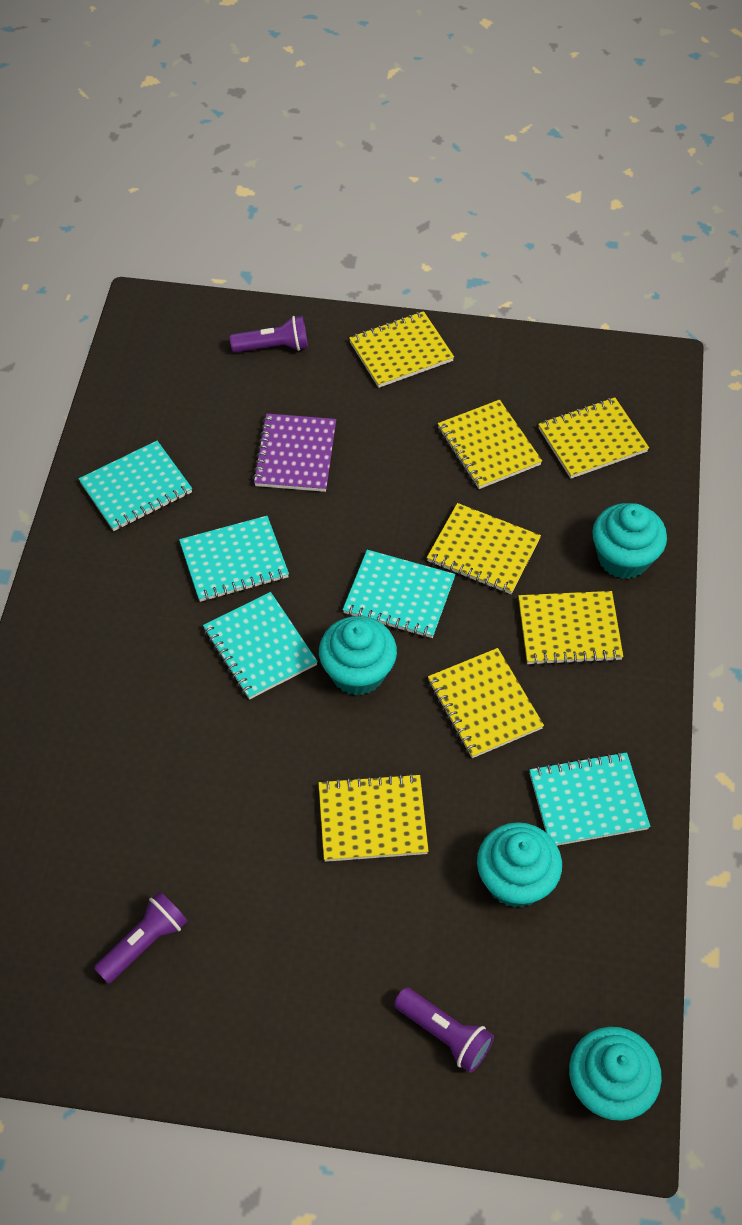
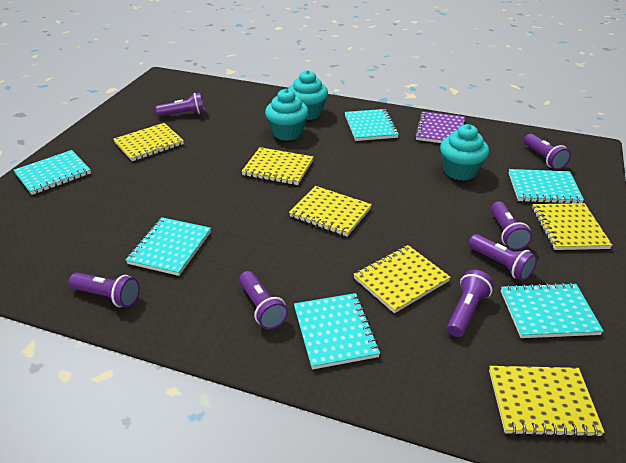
purple flashlight: [94,891,188,984] [230,316,308,352] [394,988,494,1073] = 3 -> [69,273,140,307] [156,93,205,117] [239,271,288,330] [447,270,494,337] [468,234,537,281] [491,201,532,251] [524,134,571,170] = 7
turquoise cupcake: [319,616,397,696] [477,822,562,908] [569,1027,662,1121] [592,503,667,579] = 4 -> [265,88,309,141] [288,70,328,120] [440,124,489,181] = 3
turquoise notebook: [79,441,192,531] [179,516,289,602] [203,592,318,700] [343,550,455,638] [529,752,651,846] = 5 -> [14,150,91,195] [126,217,211,276] [294,293,380,370] [345,109,399,141] [501,283,604,338] [509,169,584,203] = 6
yellow notebook: [318,773,428,862] [349,311,454,388] [427,503,541,594] [428,648,544,758] [438,400,542,489] [518,591,623,666] [538,397,649,479] = 7 -> [113,123,184,161] [241,147,313,185] [289,186,372,237] [353,245,451,313] [489,366,605,438] [532,203,612,250] = 6

